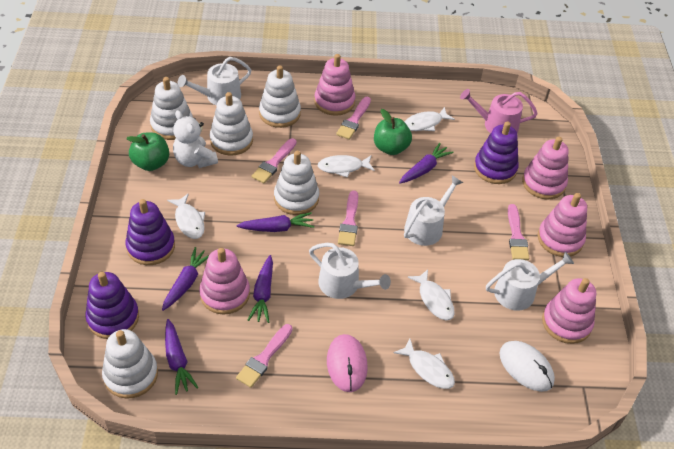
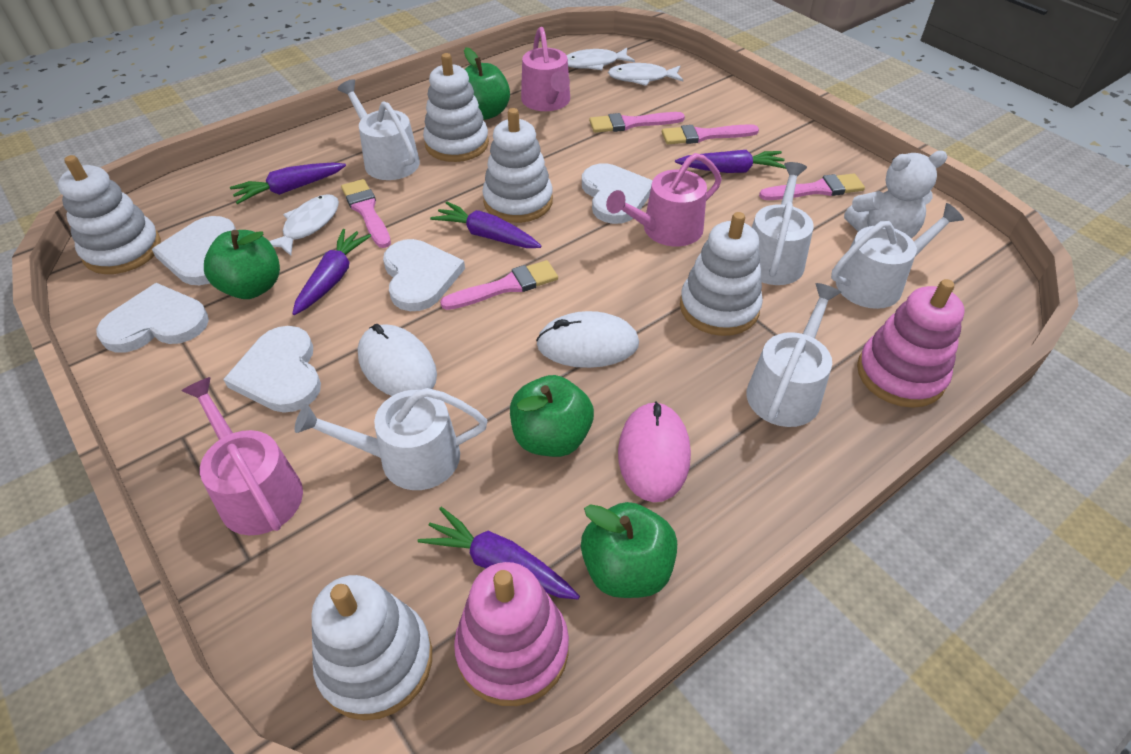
green apple: [126,133,169,171] [374,109,412,155] = 2 -> [204,230,280,299] [464,47,510,120] [510,375,594,457] [581,502,677,598] = 4
pink stacking toy: [199,248,250,314] [314,54,355,116] [522,137,569,199] [538,193,587,257] [542,278,596,344] = 5 -> [454,562,569,706] [857,279,965,408] = 2
pink watering can: [460,89,538,133] = 1 -> [181,377,303,535] [521,27,570,111] [606,153,722,246] = 3
purple stacking toy: [85,272,139,339] [125,199,175,265] [474,121,519,184] = 3 -> none = 0
white fish: [167,194,205,239] [318,155,375,178] [393,338,455,389] [404,107,455,131] [408,269,455,320] = 5 -> [269,194,339,256] [567,48,635,70] [608,63,683,86] = 3
white heart: none = 0 -> [96,283,209,353] [152,216,236,285] [223,326,321,413] [383,239,465,311] [582,163,653,224] = 5
white mouse: [499,341,555,392] = 1 -> [358,324,437,396] [536,311,639,368] = 2
white watering can: [178,57,251,106] [309,243,391,299] [404,175,463,246] [486,252,574,311] = 4 -> [295,388,487,490] [337,79,420,180] [747,283,841,427] [752,162,814,285] [831,203,964,309] = 5

